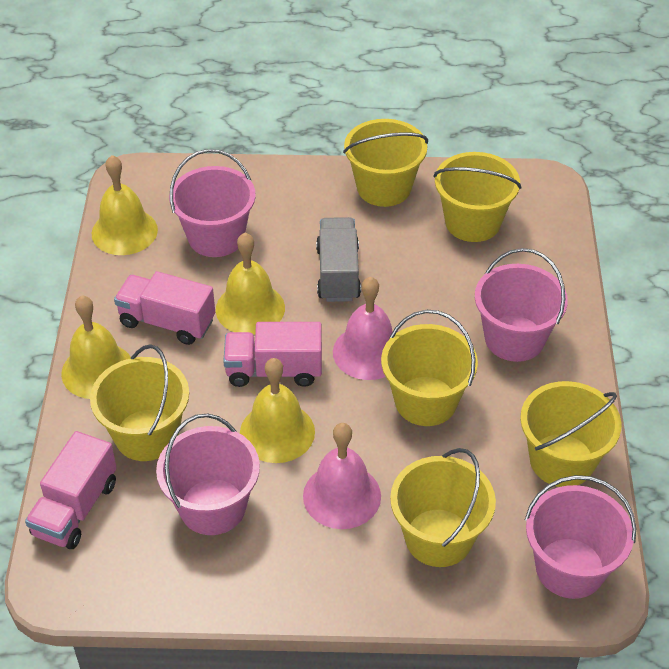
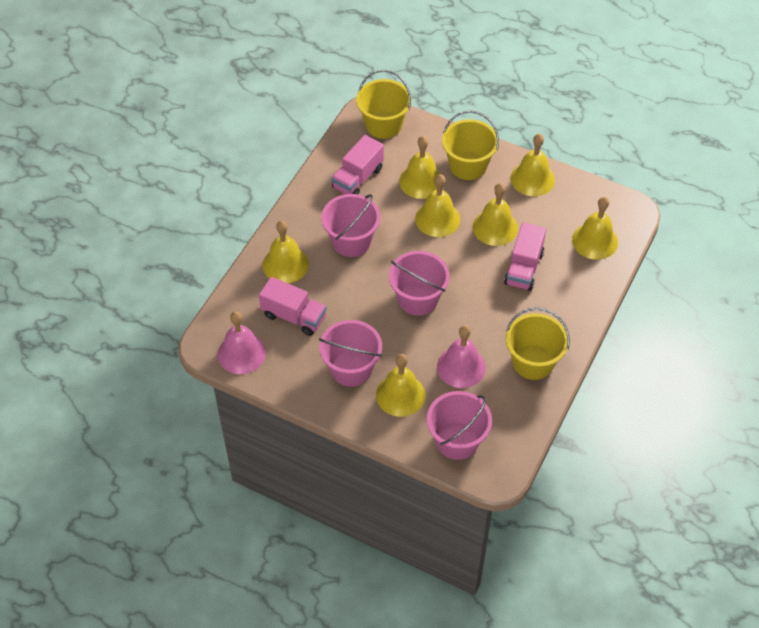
grey truck: [316,217,361,302] = 1 -> none = 0
yellow bell: [61,295,131,399] [92,155,158,255] [216,233,285,335] [240,358,315,463] = 4 -> [263,221,309,283] [376,354,425,417] [399,136,441,199] [415,174,460,237] [473,183,518,246] [511,134,555,196] [572,197,618,260] = 7
yellow bucket: [90,344,189,461] [343,119,428,207] [381,310,478,426] [390,448,496,567] [434,152,521,242] [520,381,621,487] = 6 -> [356,70,412,139] [442,110,499,180] [506,307,570,380] = 3

